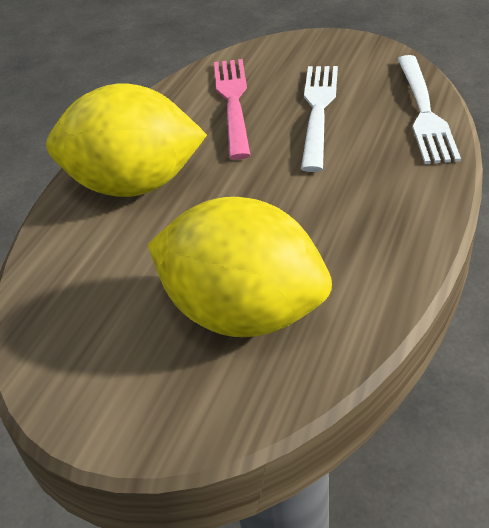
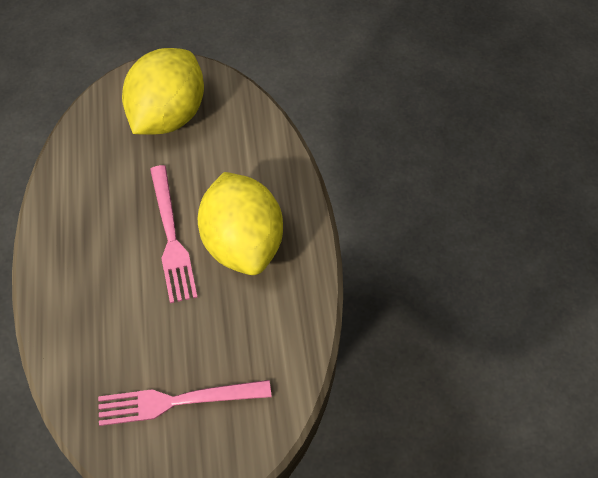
pink fork: [214,59,250,160] = 1 -> [98,380,271,426] [150,165,198,303] = 2
white fork: [301,66,338,172] [398,55,461,164] = 2 -> none = 0

